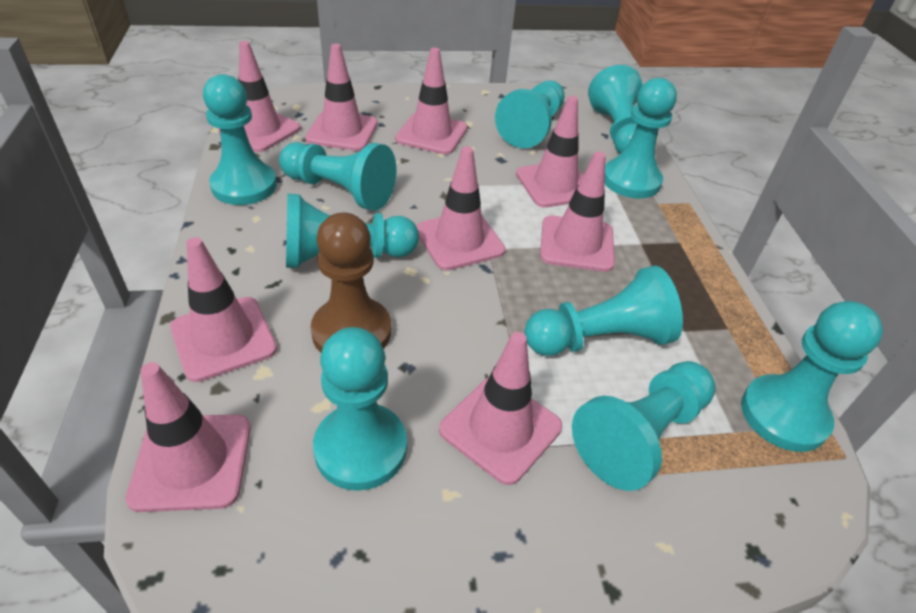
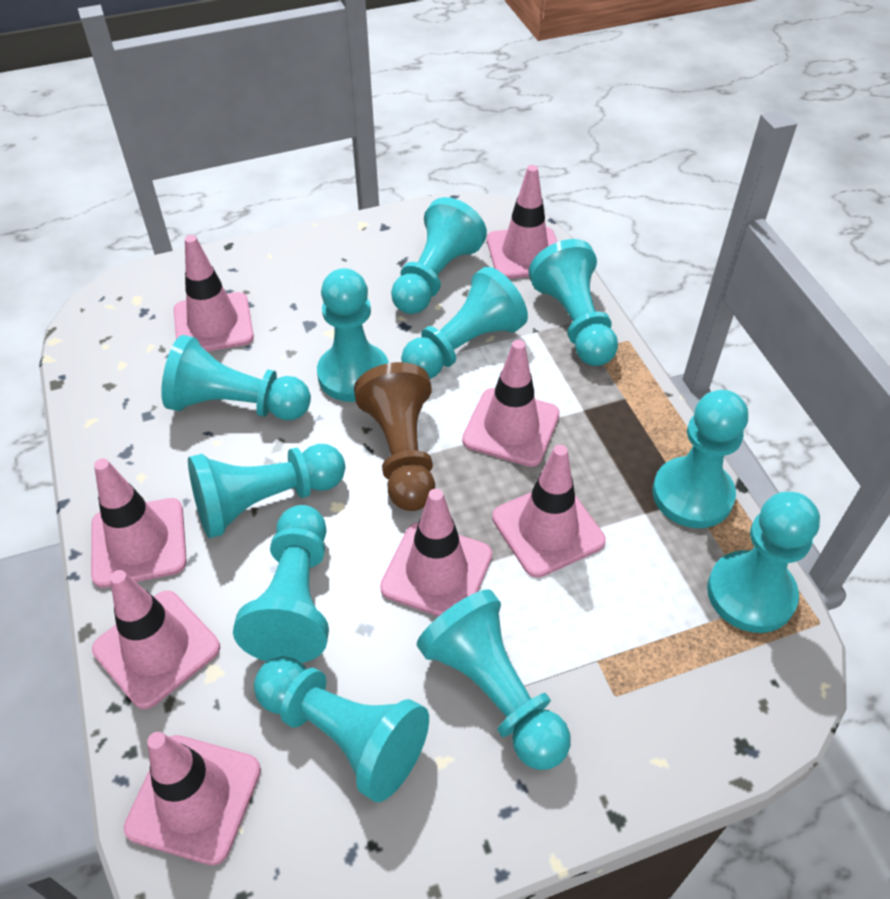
pink traffic cone: [126,362,251,512] [170,237,277,382] [218,41,301,152] [305,44,378,151] [395,48,467,155] [416,146,505,270] [439,332,562,485] [516,96,583,208] [540,151,615,272] = 9 -> [91,458,187,588] [92,570,220,709] [124,732,261,865] [173,235,254,352] [380,489,492,617] [462,340,560,467] [487,165,557,279] [492,444,606,578] = 8
turquoise pawn: [203,74,277,205] [279,142,396,211] [286,194,419,268] [313,327,407,491] [495,81,564,148] [524,265,683,356] [572,361,715,491] [588,65,642,154] [605,78,677,198] [741,301,883,452] = 10 -> [161,335,311,420] [188,444,345,538] [233,505,329,663] [254,656,429,802] [317,268,389,402] [391,197,487,314] [401,267,528,379] [417,589,571,770] [529,239,618,366] [652,390,748,528] [707,492,820,633] = 11

